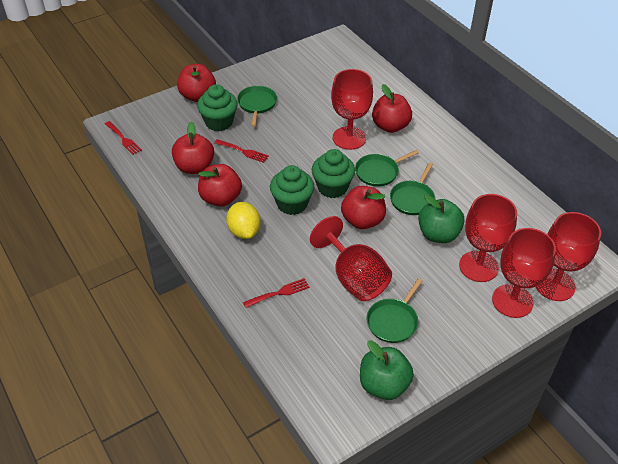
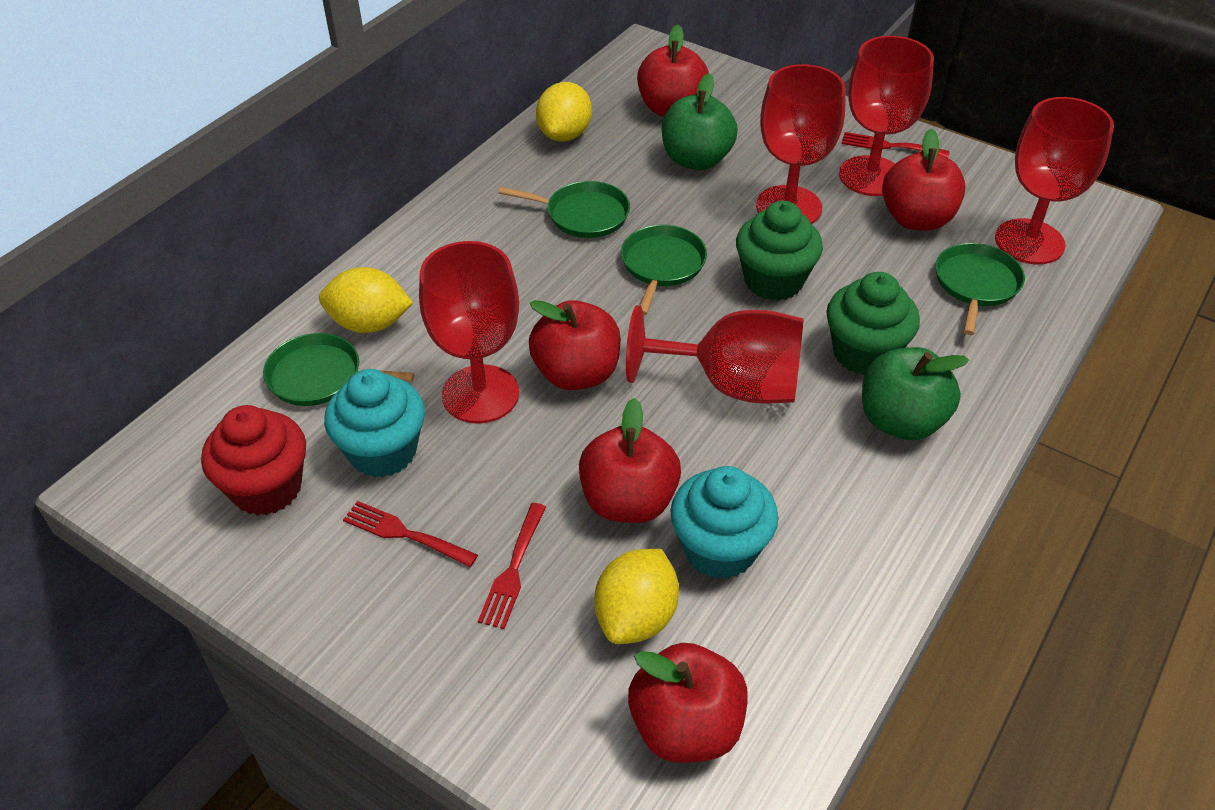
green cupcake: [197,84,238,131] [270,165,314,215] [312,149,355,198] = 3 -> [736,201,823,301] [826,272,920,375] = 2
red cupcake: none = 0 -> [201,405,306,516] = 1
turquoise cupcake: none = 0 -> [324,369,425,477] [670,466,778,579] = 2
yellow lemon: [226,202,261,239] = 1 -> [319,267,413,333] [536,82,592,142] [594,549,679,644] = 3

